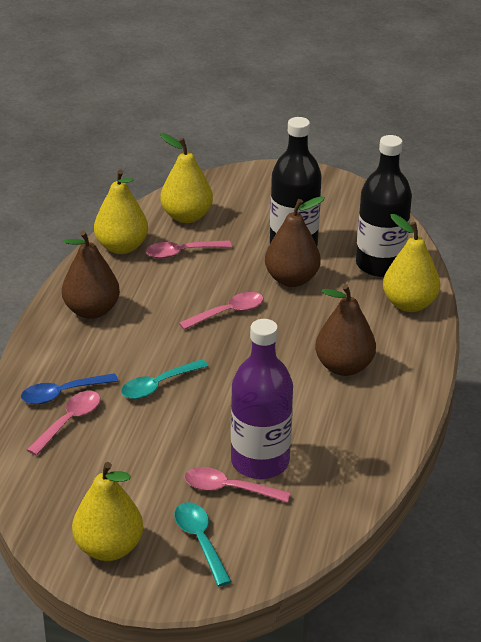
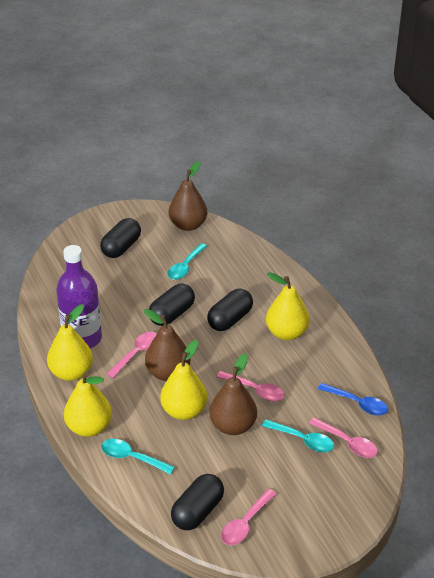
black bottle: [270,117,322,246] [356,135,412,277] = 2 -> none = 0
black capsule: none = 0 -> [100,218,141,258] [149,284,195,326] [171,474,224,530] [207,289,253,331] = 4
turquoise spoon: [121,359,208,399] [175,502,232,586] = 2 -> [101,439,175,475] [167,243,207,280] [262,419,334,452] = 3

